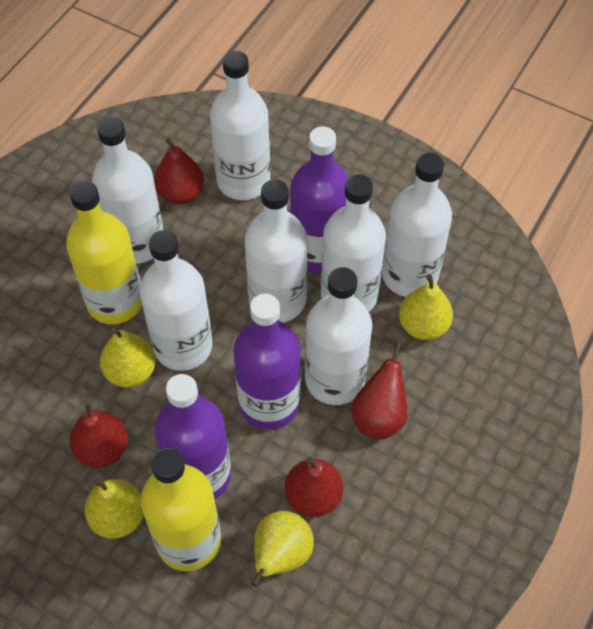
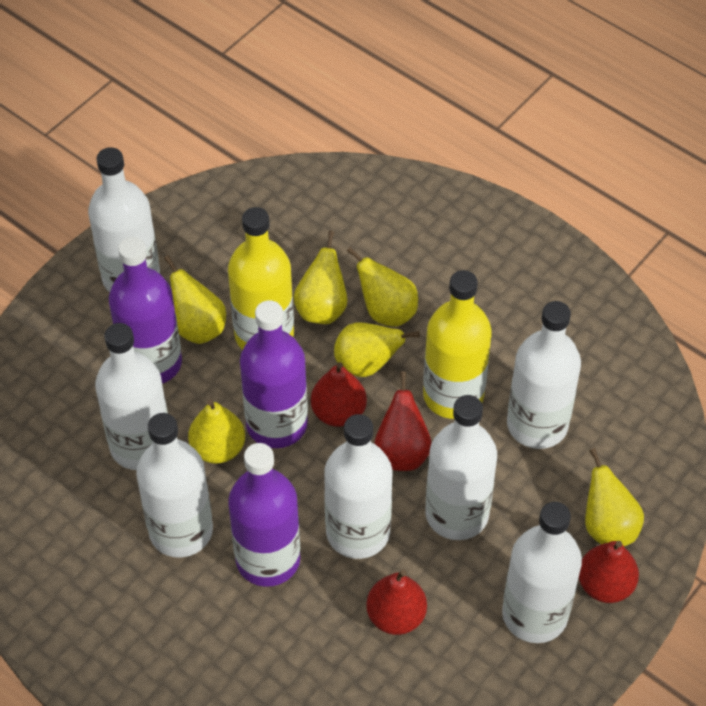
yellow pear: [84,478,144,539] [100,328,156,388] [251,511,314,587] [399,274,453,340] = 4 -> [164,255,226,344] [188,400,245,464] [293,231,347,324] [334,322,420,377] [347,247,418,327] [585,448,644,546] = 6

